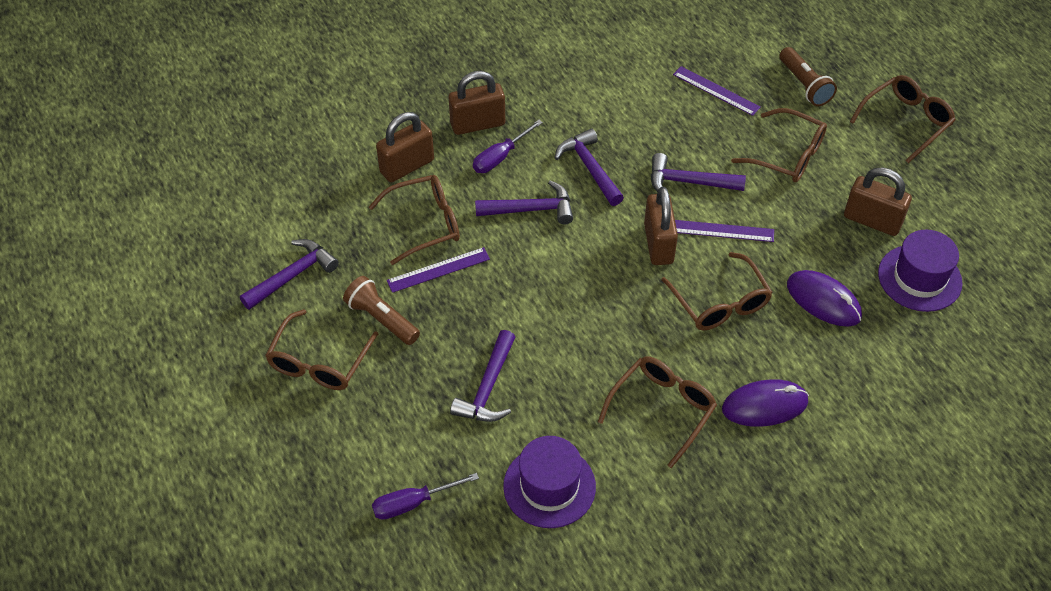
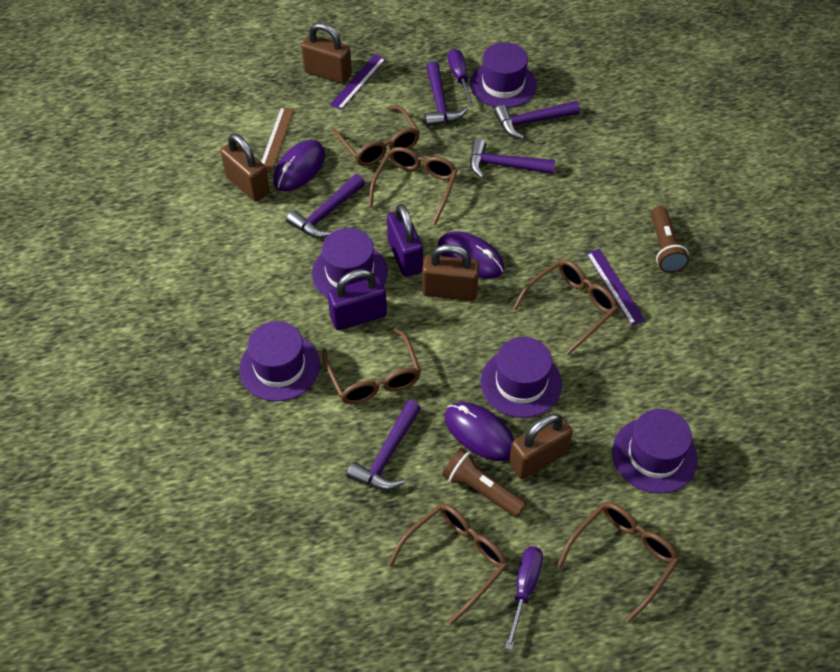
brown ruler: none = 0 -> [261,107,294,172] = 1
purple hat: [503,436,596,528] [878,230,962,312] = 2 -> [239,321,320,401] [312,228,388,298] [470,42,537,108] [481,337,562,418] [612,409,698,494] = 5
purple mouse: [722,379,809,427] [787,270,862,326] = 2 -> [273,140,325,191] [438,231,505,278] [445,402,514,461] = 3
purple padlock: none = 0 -> [328,269,387,330] [387,204,423,277] = 2
purple ruler: [387,247,490,293] [673,66,760,116] [675,220,774,242] = 3 -> [330,54,386,110] [586,249,646,326] = 2

